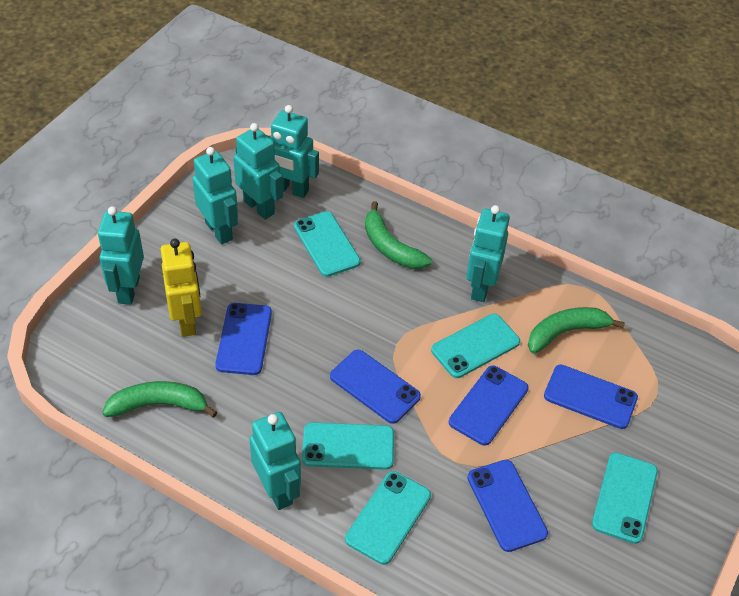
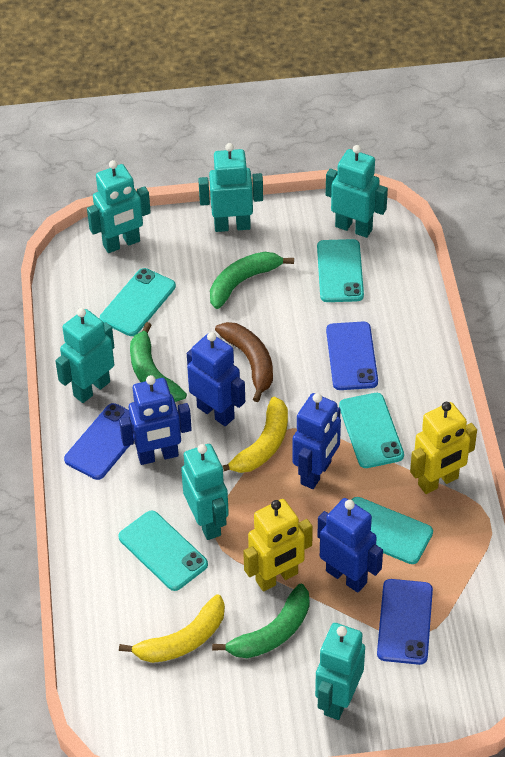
blue phone: [215,303,272,375] [330,350,421,424] [449,365,528,446] [467,460,548,552] [544,365,638,429] = 5 -> [64,403,134,480] [326,322,378,390] [377,579,433,665] = 3
blue robot: none = 0 -> [119,375,192,465] [187,332,245,426] [293,393,341,489] [317,498,383,593] = 4
brown banana: none = 0 -> [215,322,273,402] = 1
yellow banana: none = 0 -> [119,594,225,663] [223,397,288,473] = 2
yellow robot: [161,239,202,337] = 1 -> [243,499,313,591] [410,402,477,494] = 2

